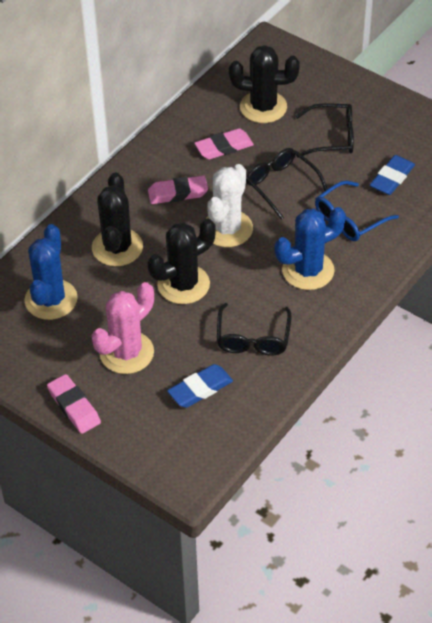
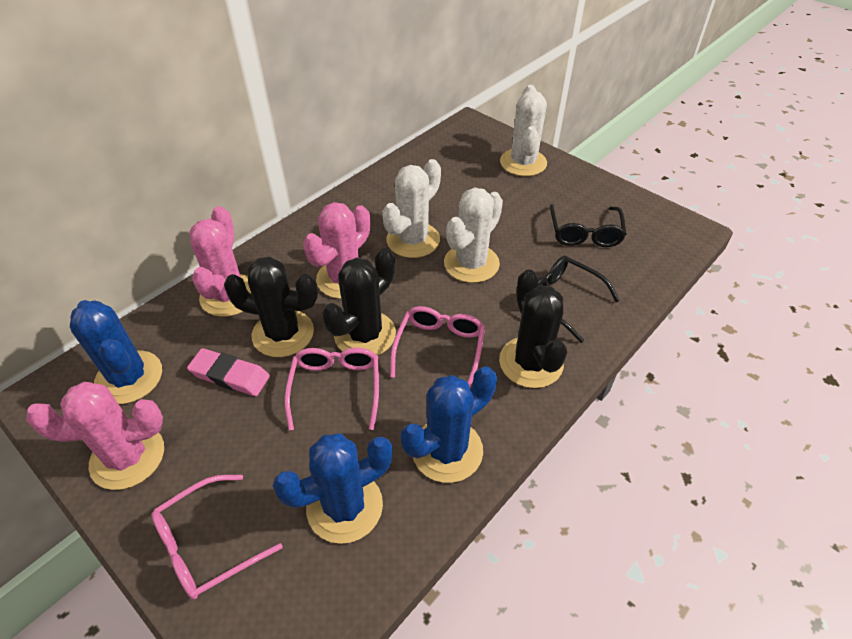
black glasses: [217,303,292,356] [246,148,328,220] [295,103,354,158] = 3 -> [538,256,620,343] [550,204,627,247] = 2
blue cactus: [24,224,78,320] [275,207,346,290] = 2 -> [70,300,162,404] [273,433,393,544] [401,366,497,483] = 3
blue eraser: [167,364,233,408] [370,155,415,195] = 2 -> none = 0
blue glasses: [315,181,399,241] = 1 -> none = 0
pink cactus: [91,282,154,374] = 1 -> [26,382,164,490] [190,206,251,317] [303,202,370,299] = 3
pink eraser: [47,374,101,434] [148,176,208,204] [194,128,254,159] = 3 -> [187,348,270,396] = 1
pink glasses: none = 0 -> [151,475,283,600] [285,348,379,431] [390,306,485,388] = 3
white cactus: [206,164,253,247] = 1 -> [382,159,441,258] [444,188,503,283] [500,85,547,176] = 3

